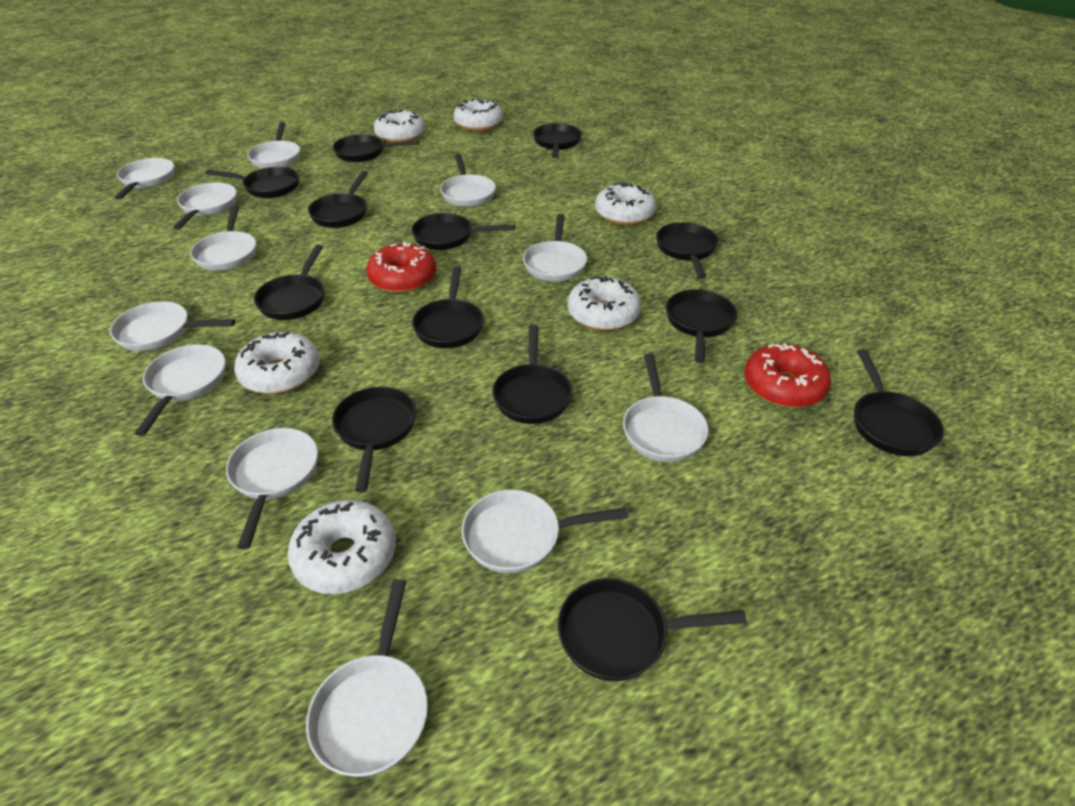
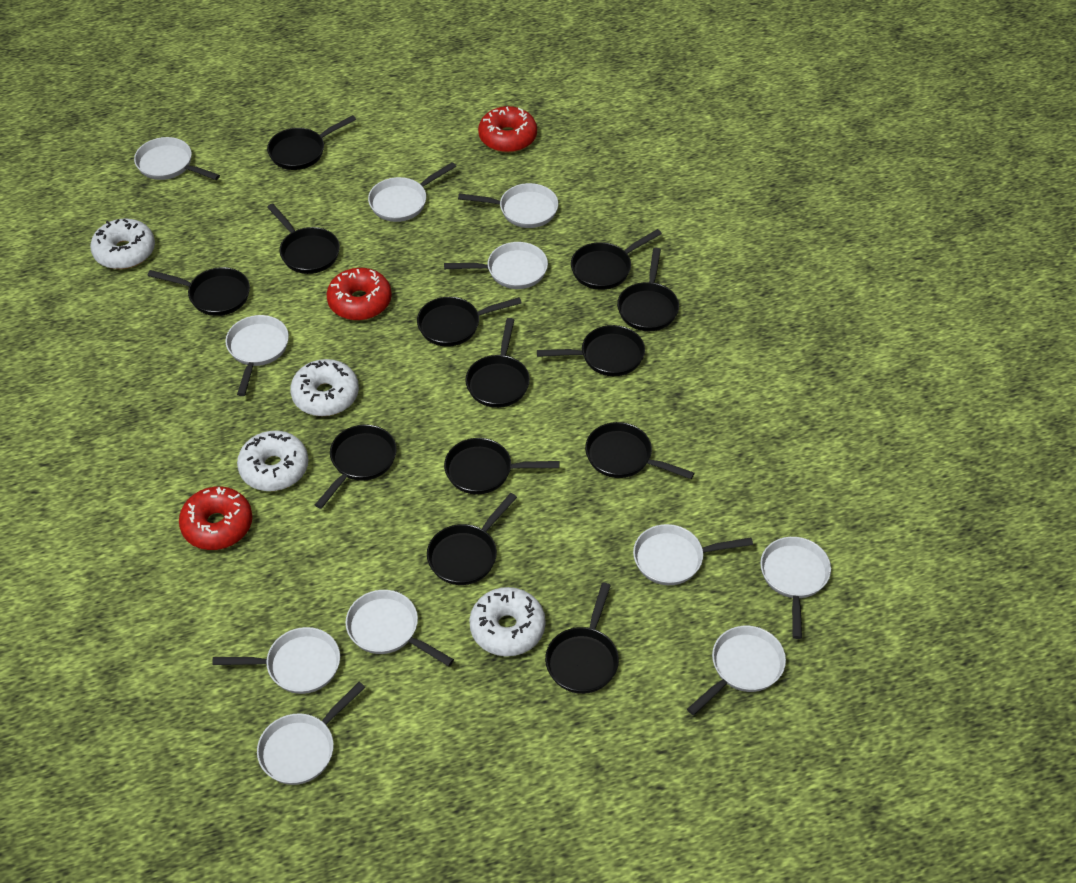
red donut: [366,242,436,293] [744,343,831,408] = 2 -> [179,486,252,550] [326,268,392,321] [478,106,537,153] = 3
white donut: [234,332,320,394] [287,500,396,594] [374,109,425,143] [454,99,503,131] [567,276,641,331] [595,183,656,225] = 6 -> [90,219,155,269] [237,431,308,491] [290,359,359,416] [469,587,545,656] = 4
white pan: [110,301,235,351] [115,158,175,199] [134,344,226,436] [173,182,237,229] [190,205,256,271] [226,428,318,549] [247,122,300,168] [306,579,428,777] [440,154,496,207] [461,490,628,573] [523,214,587,282] [623,353,708,462] = 12 -> [134,137,220,180] [212,627,340,694] [225,315,289,396] [257,682,365,785] [345,590,454,666] [368,162,456,222] [444,242,548,289] [458,183,558,228] [633,524,753,585] [687,626,786,715] [760,537,831,639] = 11

